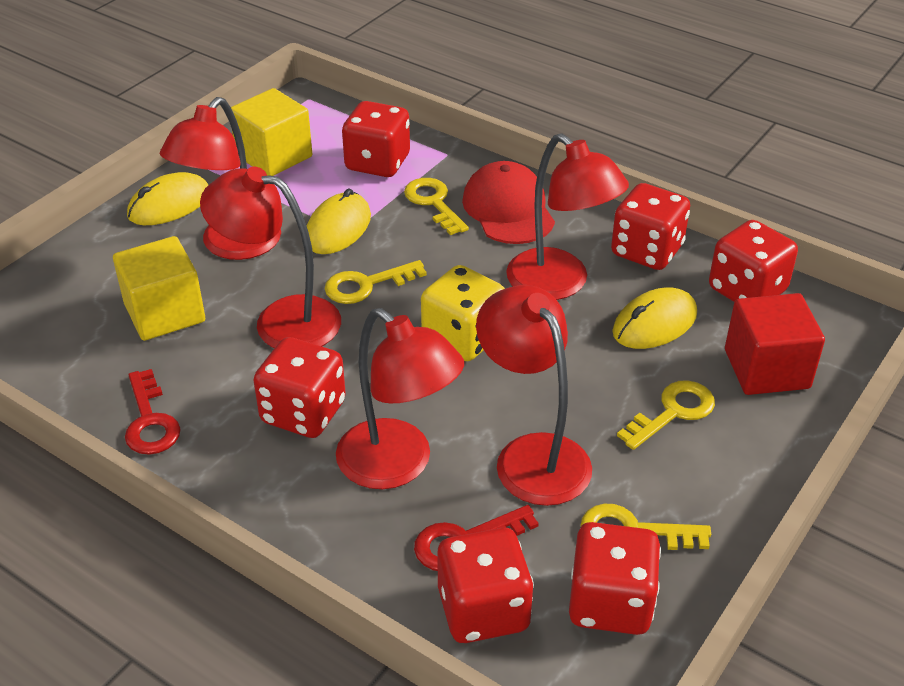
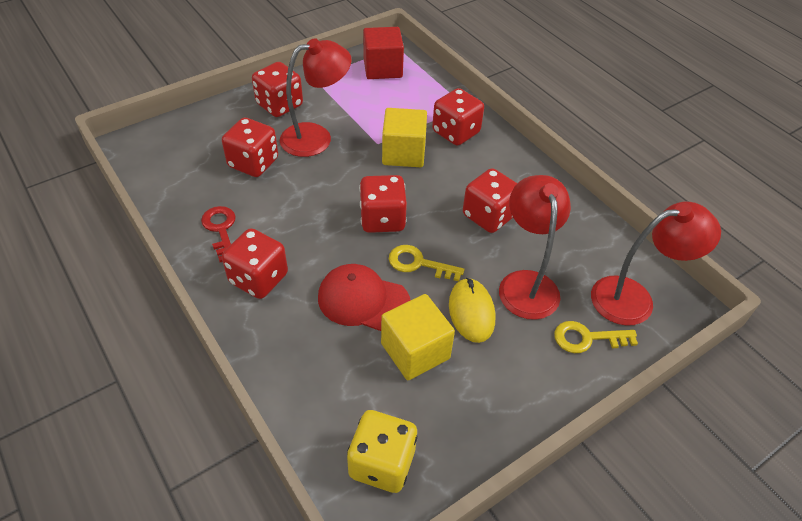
red key: [125,369,181,455] [414,505,539,571] = 2 -> [201,206,236,262] = 1
red lamp: [160,97,281,260] [200,167,341,348] [336,308,464,489] [476,285,592,506] [506,133,629,300] = 5 -> [280,38,352,157] [499,175,571,320] [591,202,721,326] = 3
yellow key: [325,260,427,304] [404,178,469,235] [580,504,711,550] [617,380,715,450] = 4 -> [389,245,465,282] [554,321,638,353] = 2
yellow mouse: [127,172,208,225] [307,188,371,254] [612,287,697,349] = 3 -> [449,278,495,343] = 1

